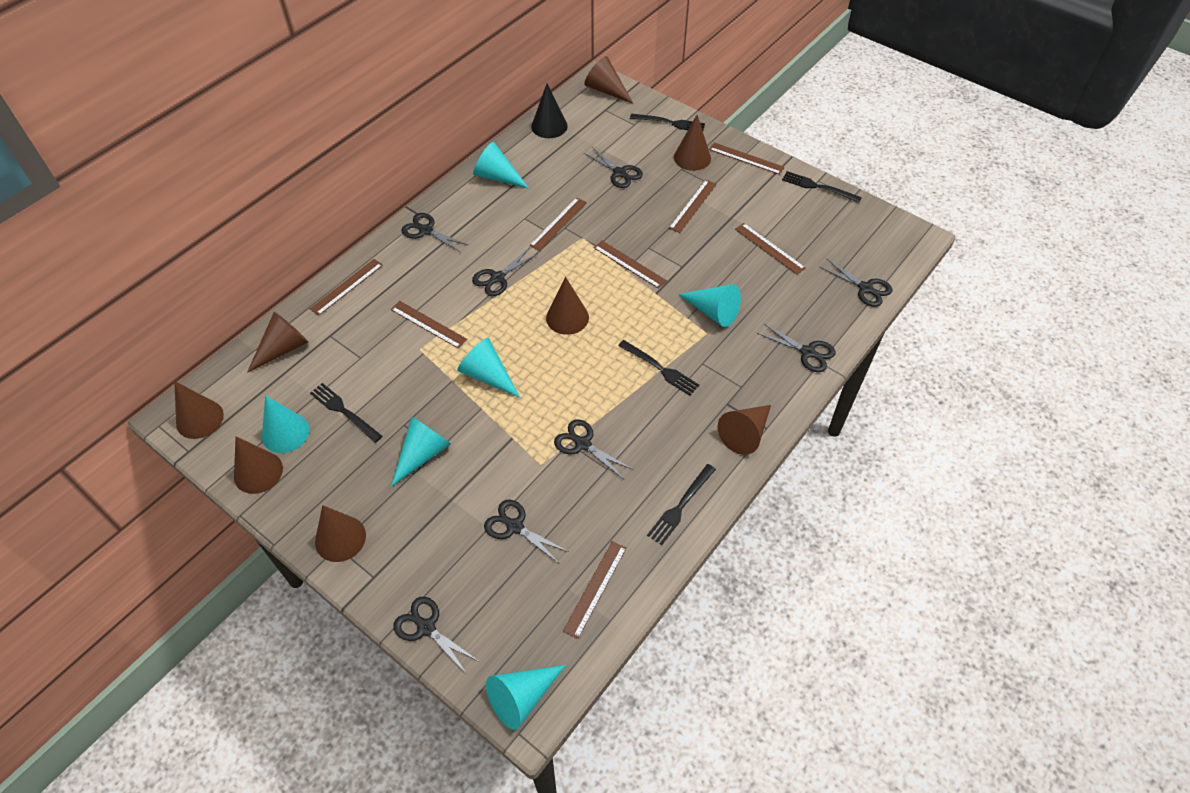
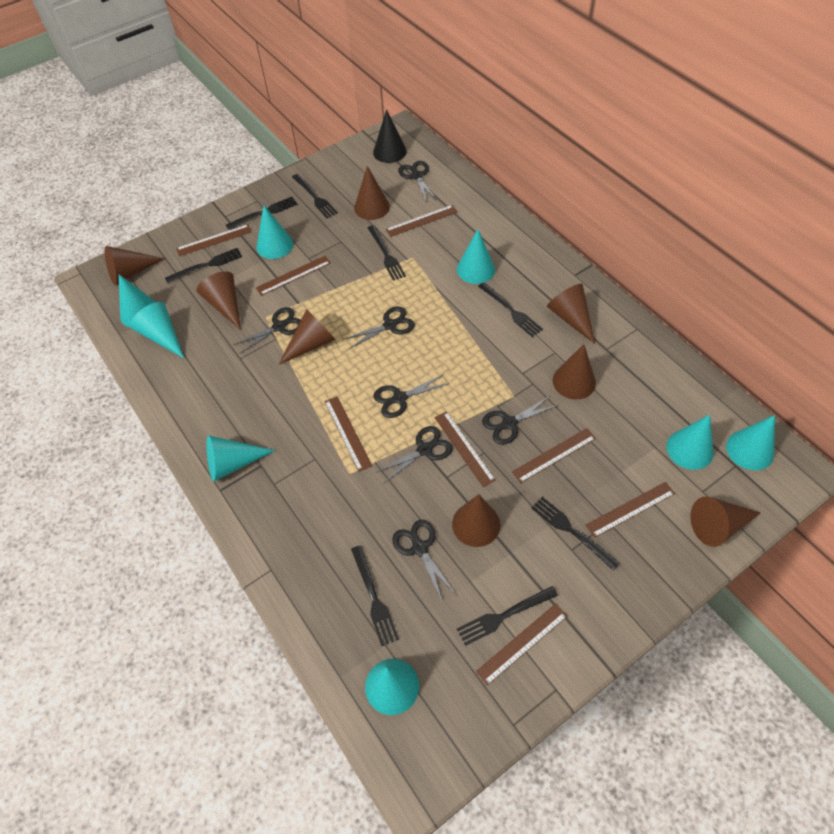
black fork: [310,383,383,443] [618,340,699,396] [630,114,705,131] [647,464,716,545] [782,171,862,203] = 5 -> [165,248,242,283] [226,197,297,230] [292,174,338,218] [351,545,399,646] [368,225,406,281] [457,586,558,646] [478,282,543,337] [531,497,620,571] = 8
black scissors: [393,597,480,674] [401,213,468,252] [472,248,539,296] [484,500,569,564] [554,419,632,479] [584,147,643,188] [757,324,836,372] [819,259,893,307] = 8 -> [234,307,301,354] [343,306,415,349] [374,374,450,418] [375,426,453,484] [392,520,456,601] [398,161,437,203] [482,396,558,445] = 7
turquoise cone: [262,395,309,453] [391,417,451,487] [457,338,520,398] [473,142,529,189] [486,665,566,730] [678,284,741,327] = 6 -> [119,274,156,328] [130,302,184,358] [206,435,275,482] [256,205,293,259] [365,659,419,715] [457,229,495,284] [666,415,714,470] [726,415,775,470] = 8

